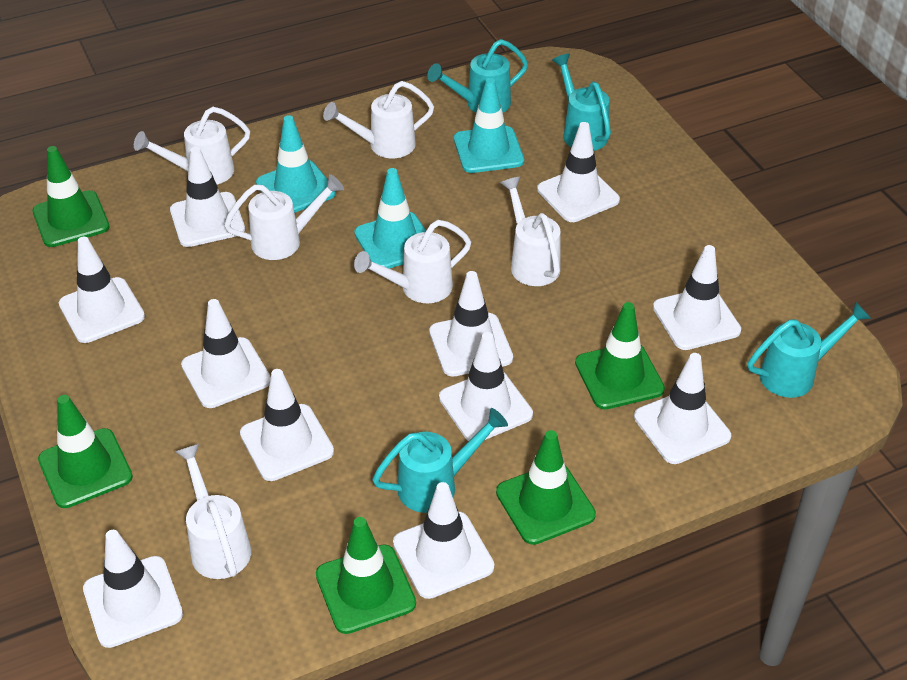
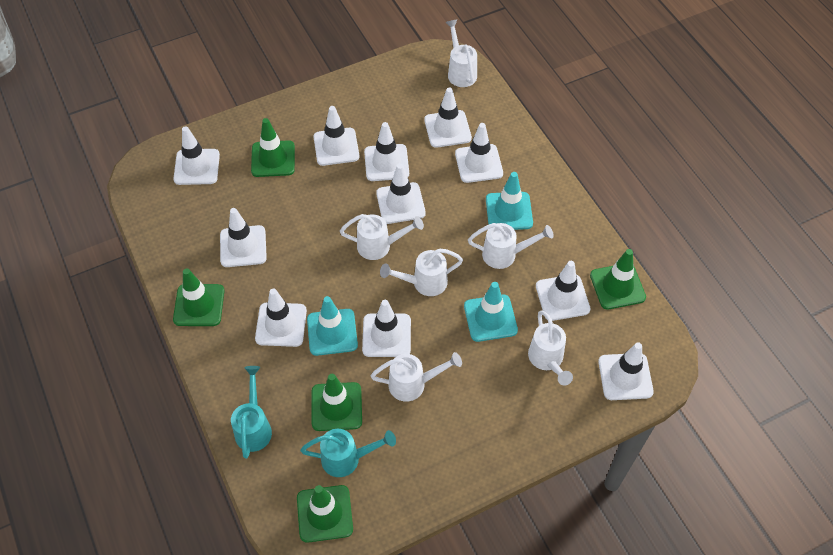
turquoise watering can: [372,408,508,513] [427,39,528,113] [552,54,611,151] [748,301,871,398] = 4 -> [231,366,272,459] [300,429,396,477] = 2

